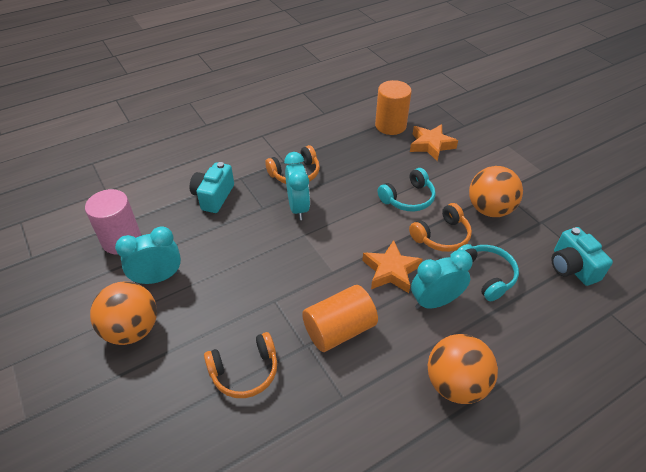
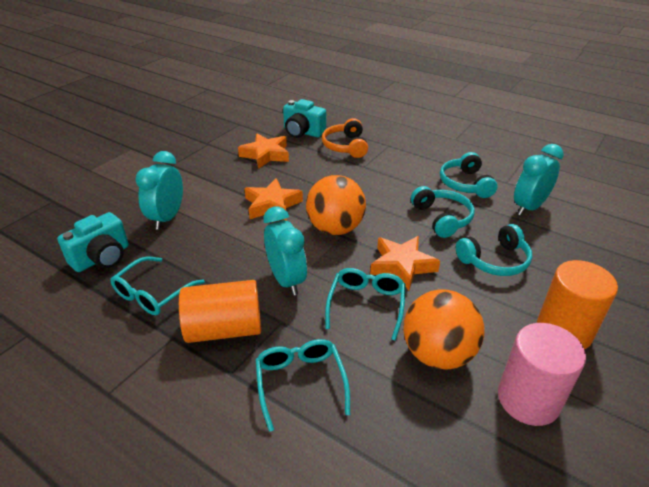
orange ball: [90,282,157,345] [428,334,498,404] [469,166,523,217] = 3 -> [306,175,366,235] [403,289,484,370] = 2
orange headphones: [204,332,277,398] [265,145,320,184] [409,203,472,252] = 3 -> [322,118,368,158] = 1
orange star: [362,240,423,293] [410,124,458,161] = 2 -> [238,134,289,169] [244,178,303,221] [370,236,440,290] = 3
turquoise glasses: none = 0 -> [110,257,205,315] [255,339,350,432] [325,268,406,341] = 3
turquoise headphones: [378,168,436,212] [456,244,519,301] = 2 -> [411,186,475,238] [440,152,498,198] [456,224,532,276] = 3

